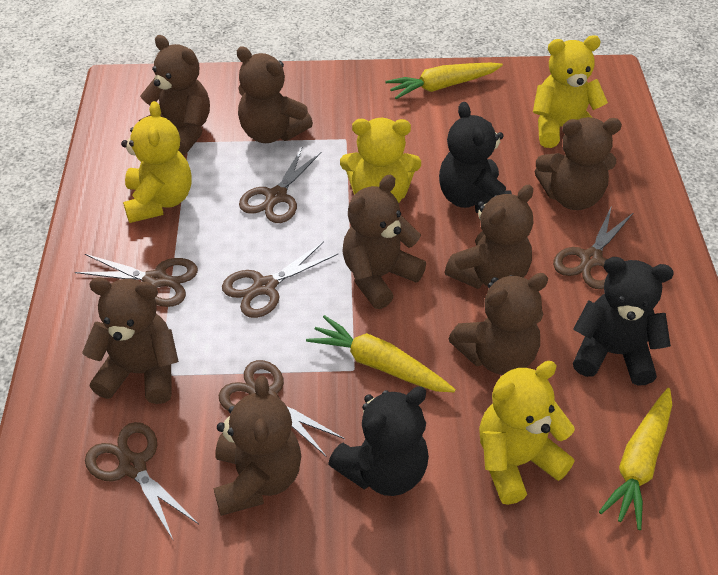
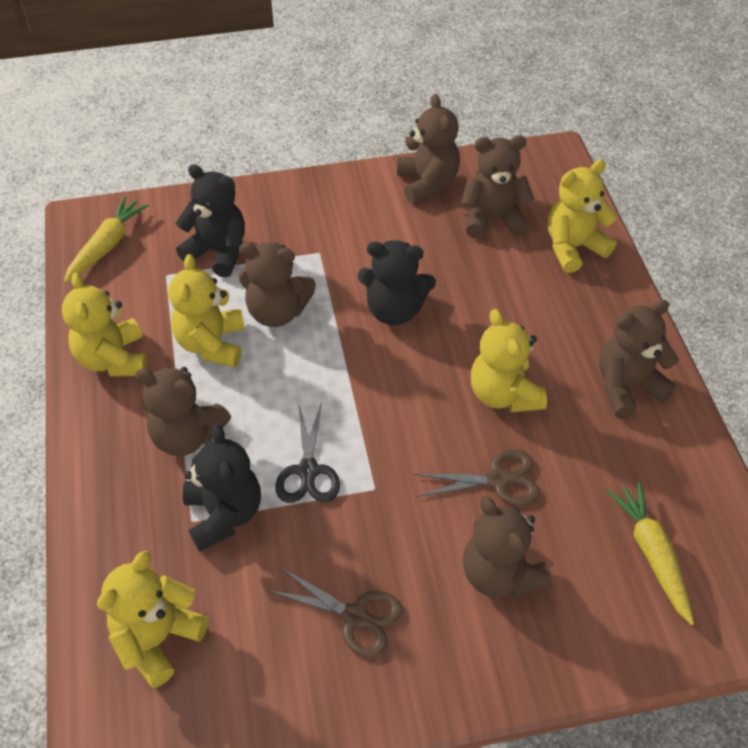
black scissors: none = 0 -> [275,402,340,503] = 1
brown scissors: [75,254,198,307] [85,422,199,540] [218,360,345,457] [222,241,338,318] [239,148,321,223] [553,205,634,289] = 6 -> [268,568,402,657] [414,449,540,506] = 2
brown teddy bear: [82,277,179,404] [139,35,210,155] [214,375,301,516] [237,46,313,143] [342,175,426,309] [445,185,533,289] [448,273,548,375] [535,117,622,210] = 8 -> [135,367,231,456] [239,242,316,327] [397,94,460,204] [461,135,534,239] [463,496,552,597] [599,300,679,418] = 6
yellow carrot: [306,315,456,392] [385,63,503,99] [599,388,672,530] = 3 -> [64,196,149,283] [607,481,694,625] = 2
yellow teddy bear: [121,101,192,223] [340,118,421,203] [479,361,575,505] [533,35,608,148] = 4 -> [62,273,147,377] [97,551,209,688] [168,254,245,368] [471,309,547,413] [548,160,617,273] = 5

